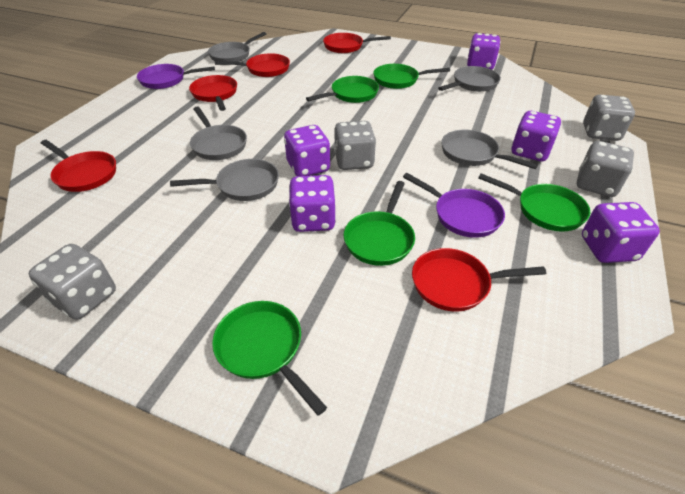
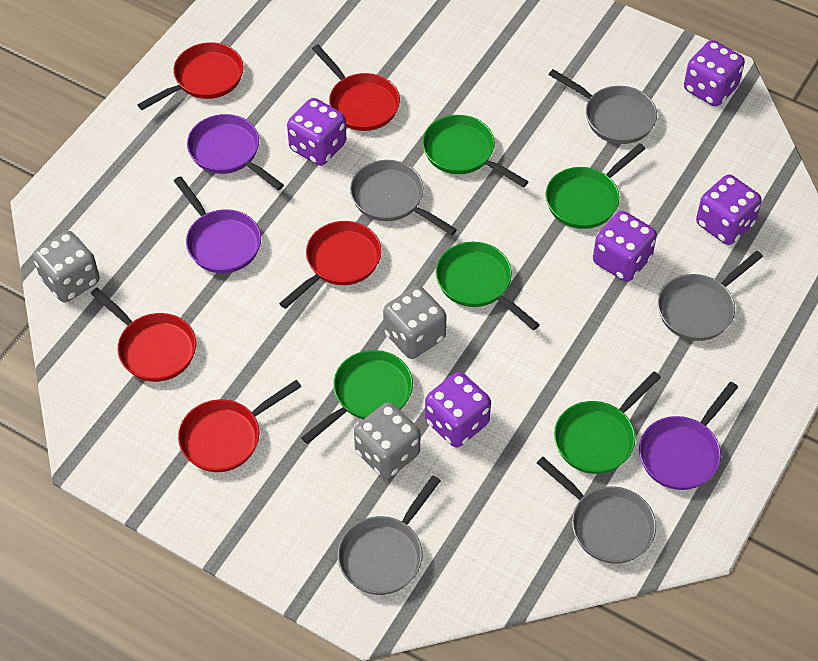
grey dice: [29,244,116,320] [334,121,376,170] [577,141,634,197] [583,95,635,141] = 4 -> [33,231,100,302] [354,402,420,479] [383,286,447,359] = 3
purple pan: [137,64,215,89] [403,173,505,238] = 2 -> [174,176,261,273] [187,114,284,190] [639,382,738,490] = 3

